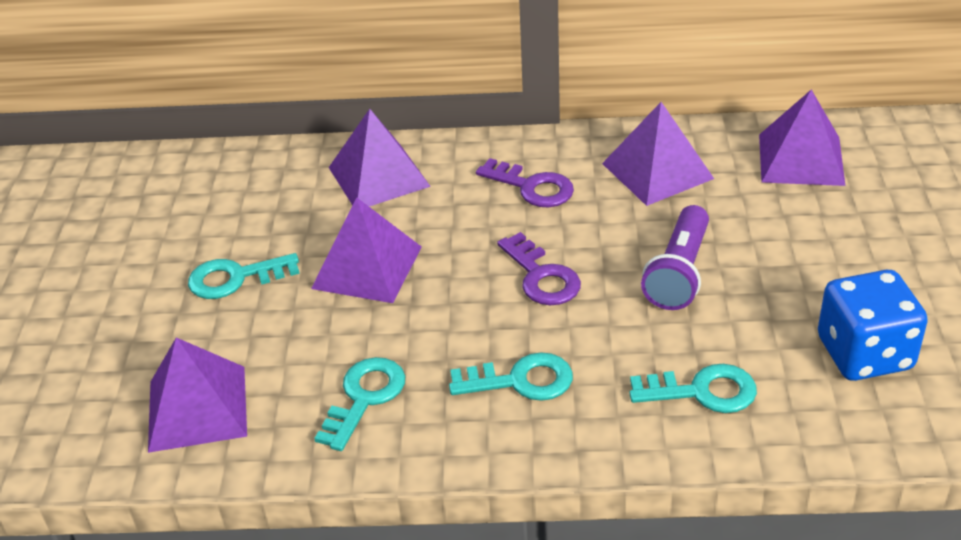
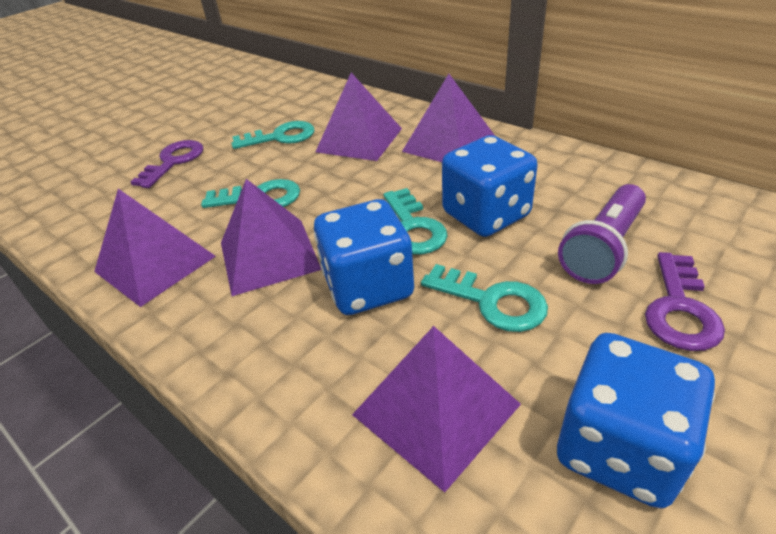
blue dice: [818,270,928,381] = 1 -> [314,199,414,315] [442,135,538,237] [557,333,715,508] = 3

